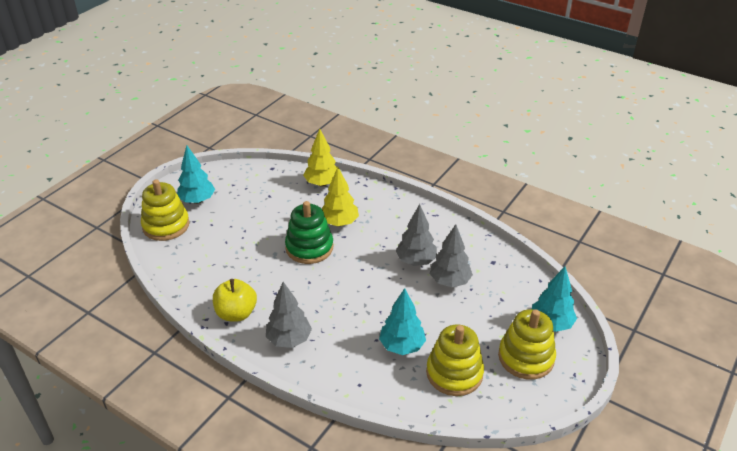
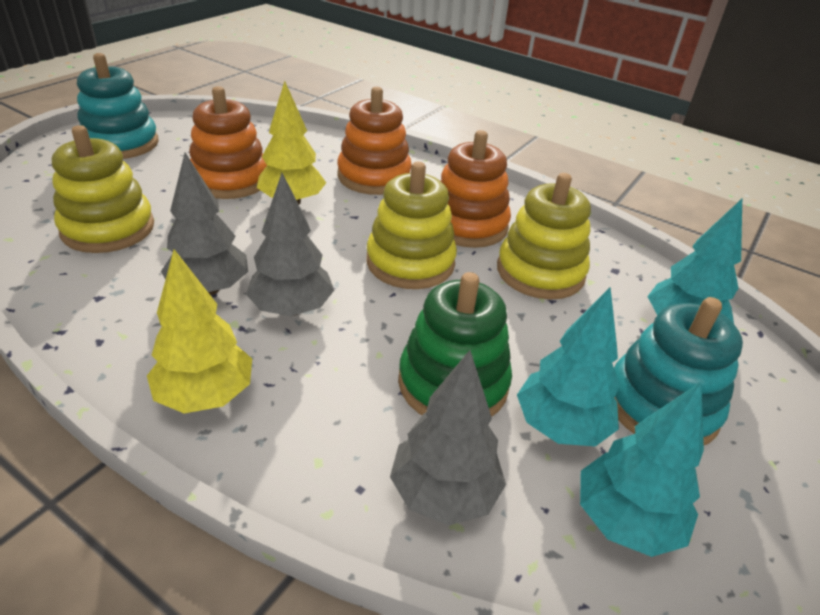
orange stacking toy: none = 0 -> [189,86,267,199] [337,87,412,195] [440,130,511,248] = 3
turquoise stacking toy: none = 0 -> [77,53,158,159] [614,297,743,445] = 2
yellow apple: [213,279,257,321] = 1 -> none = 0

